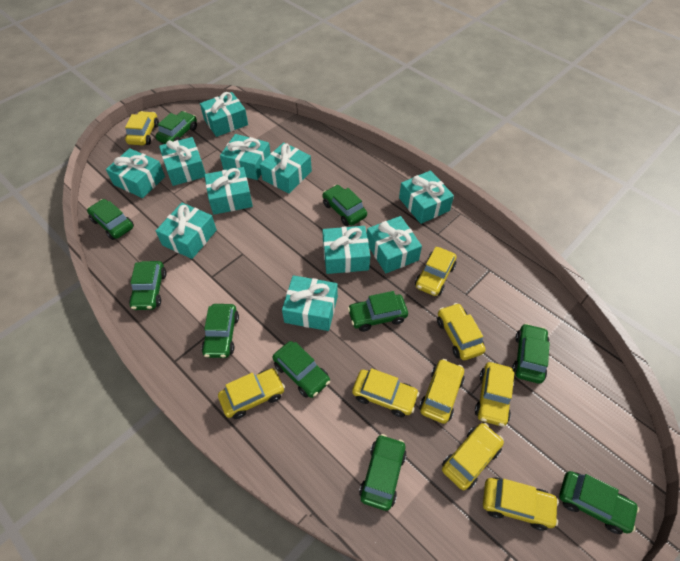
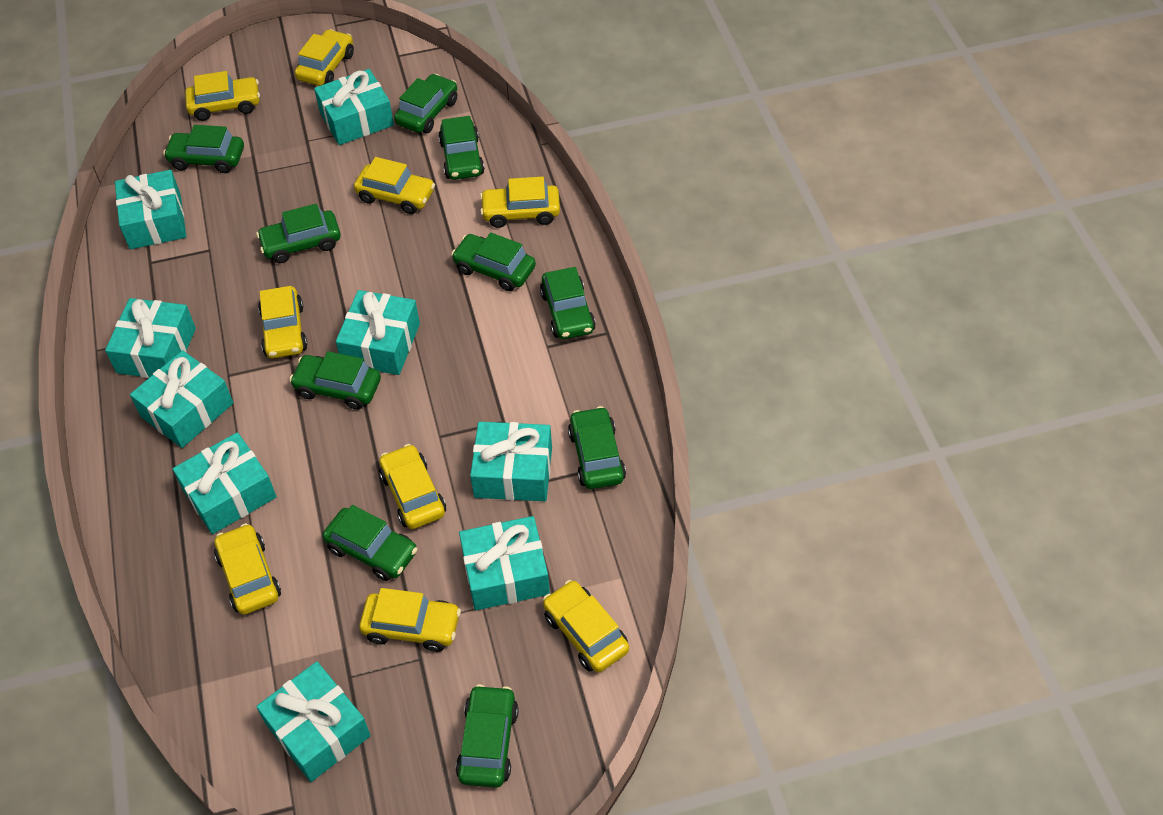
turquoise gift: [106,148,165,198] [156,203,217,259] [159,137,206,186] [200,92,248,137] [204,167,253,215] [220,134,271,180] [260,142,312,194] [282,275,338,331] [322,226,370,274] [367,216,422,273] [399,170,454,224] = 11 -> [105,298,196,378] [115,170,186,249] [130,350,233,448] [173,432,277,534] [256,662,371,782] [314,69,394,145] [336,290,420,375] [459,516,550,610] [470,422,552,501] = 9

